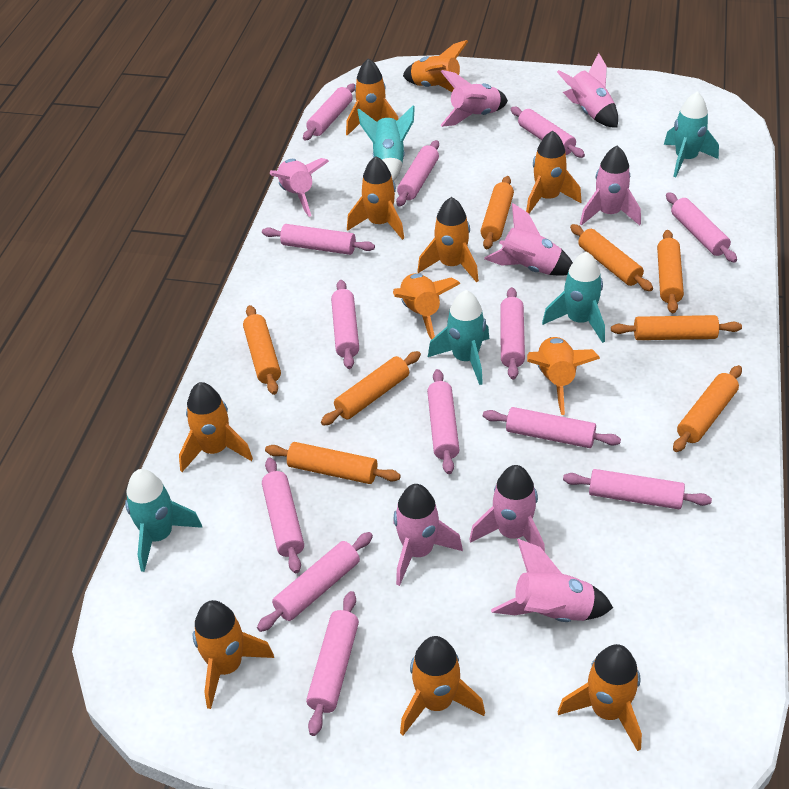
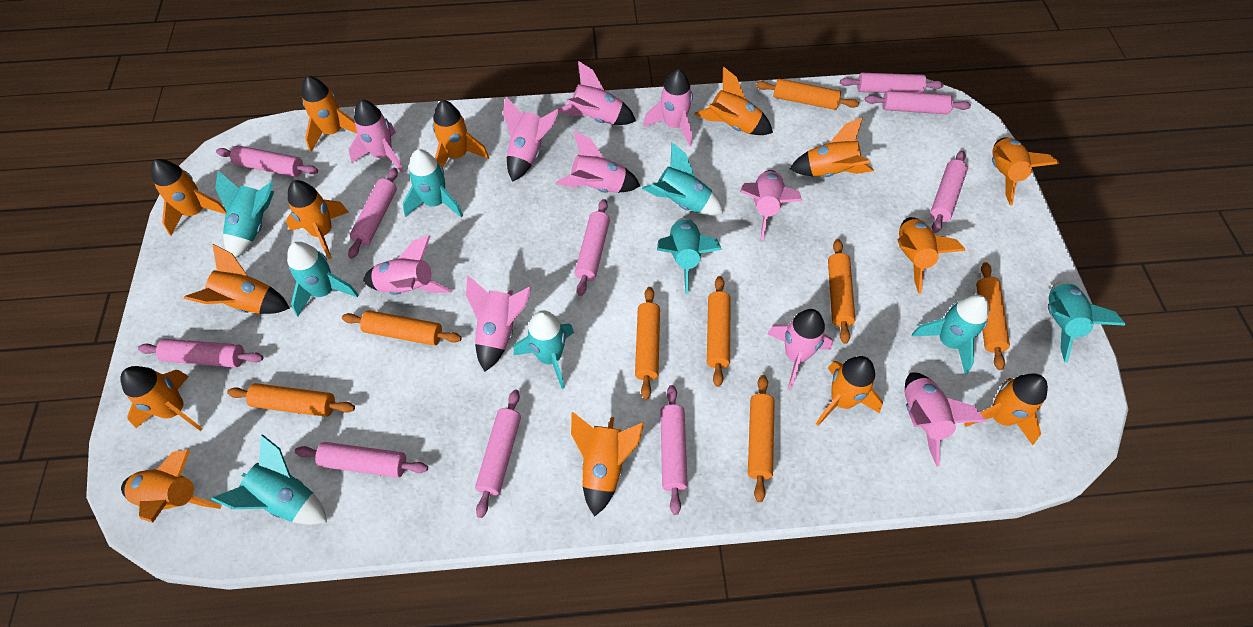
orange rocket: [179,382,253,472] [193,600,274,709] [346,58,398,136] [347,156,404,240] [393,273,461,340] [400,636,485,735] [403,40,468,92] [417,197,479,282] [526,131,581,213] [527,337,600,415] [558,644,642,751] = 11 -> [120,366,203,431] [121,449,222,523] [151,159,227,236] [184,244,290,314] [286,180,349,259] [302,76,357,152] [433,100,489,168] [571,412,644,516] [695,67,773,135] [790,117,874,177] [816,356,883,426] [897,217,966,293] [964,374,1048,445] [992,138,1059,205] = 14
pink rocket: [270,158,329,217] [393,484,463,586] [440,70,508,127] [469,465,545,552] [484,203,573,276] [491,539,613,622] [557,53,618,128] [580,146,641,226] = 8 -> [349,99,404,173] [363,235,452,295] [466,275,532,372] [503,96,559,182] [556,131,640,193] [559,61,636,125] [643,69,693,146] [740,170,802,241] [767,309,833,389] [905,372,987,466] = 10
pink rolling pin: [257,532,373,632] [262,224,375,255] [262,458,304,573] [303,83,355,140] [306,591,359,736] [331,280,359,369] [396,140,439,207] [427,369,459,474] [483,407,621,448] [500,287,525,379] [511,107,585,158] [563,469,712,509] [666,192,737,262] = 13 -> [138,339,264,368] [216,145,318,177] [295,442,428,478] [348,168,398,259] [475,390,521,518] [575,199,610,296] [660,385,688,515] [840,73,944,93] [865,91,971,114] [930,151,968,233] = 10
turquoise rocket: [125,469,202,572] [358,105,415,181] [428,290,489,385] [542,251,605,343] [664,92,719,177] = 5 -> [211,434,327,525] [215,171,274,258] [287,242,359,316] [402,149,463,217] [514,310,574,389] [642,142,723,215] [657,218,722,294] [912,294,989,374] [1048,281,1125,363] = 9

